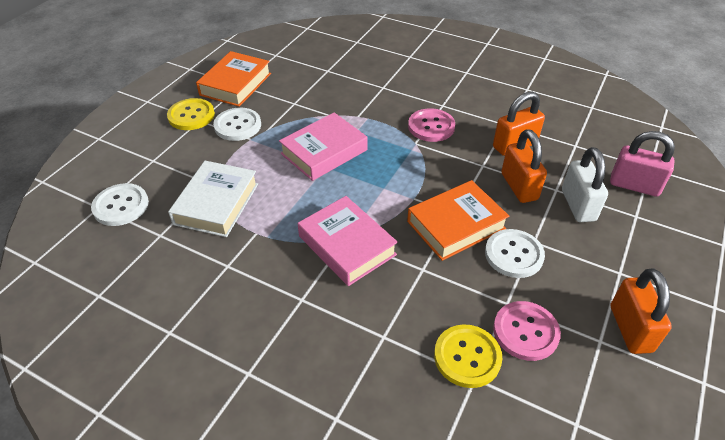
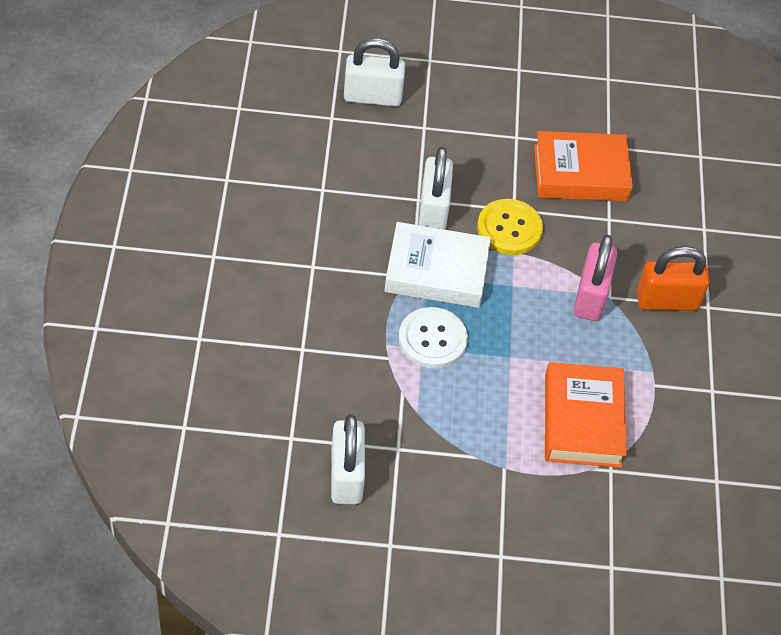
orange padlock: [493,91,545,156] [501,129,547,203] [611,268,672,354] = 3 -> [637,246,710,311] = 1
pink book: [279,112,368,181] [298,196,398,286] = 2 -> none = 0
pink button: [408,108,455,142] [493,301,561,361] = 2 -> none = 0
white button: [91,183,149,226] [213,108,261,141] [485,229,545,278] = 3 -> [399,307,468,369] = 1
white padlock: [562,147,608,222] = 1 -> [331,414,365,505] [344,38,405,107] [418,147,453,230] = 3
yellow button: [167,98,215,130] [434,324,502,388] = 2 -> [477,199,543,255] = 1

